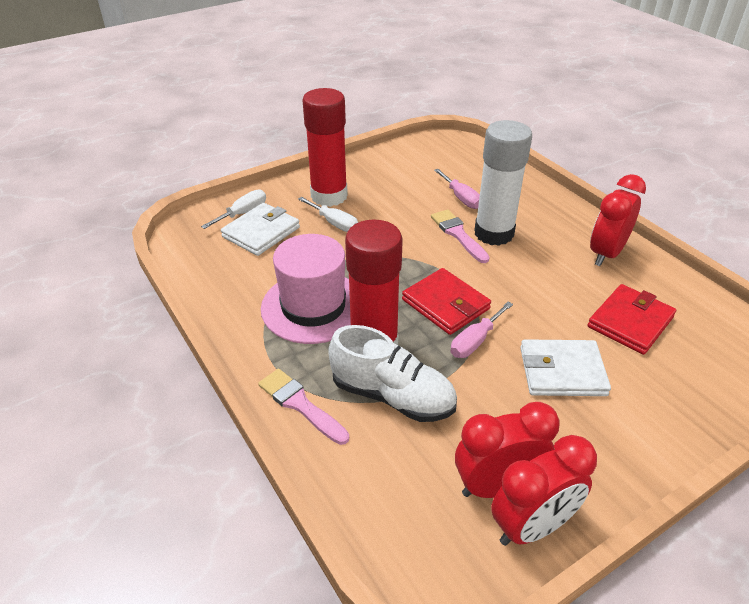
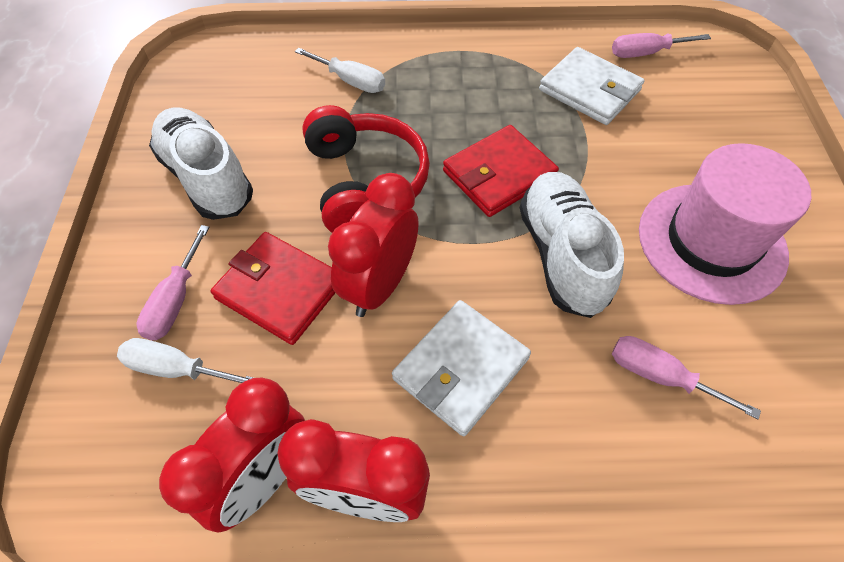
pink brush: [258,369,349,445] [431,209,490,263] = 2 -> none = 0
pink screwdriver: [434,169,480,209] [451,302,513,358] = 2 -> [136,225,209,340] [612,33,711,58] [612,336,761,419] = 3
red glue stick: [303,88,348,207] [345,219,403,345] = 2 -> none = 0
red headphones: none = 0 -> [302,105,430,233] = 1
white glue stick: [474,120,532,246] = 1 -> none = 0
white shoe: [328,325,457,422] = 1 -> [149,108,253,220] [520,172,624,318] = 2

